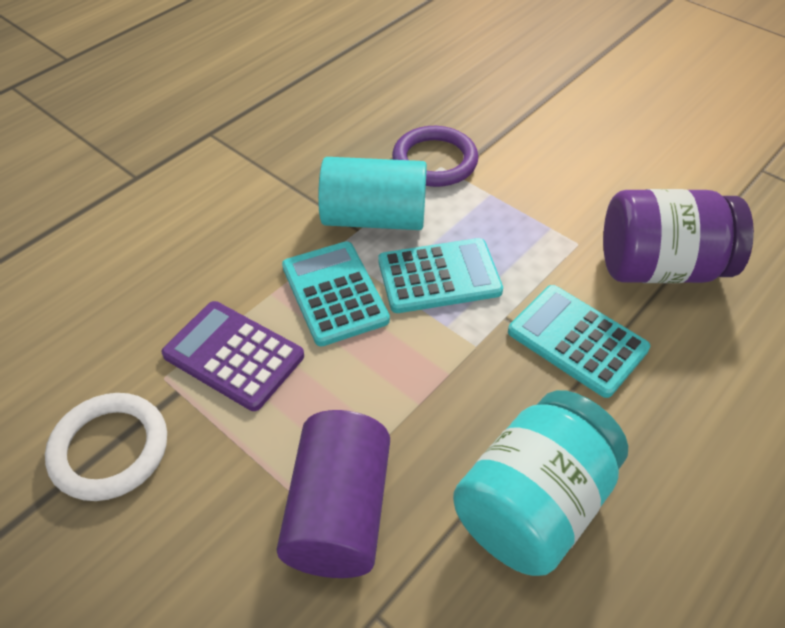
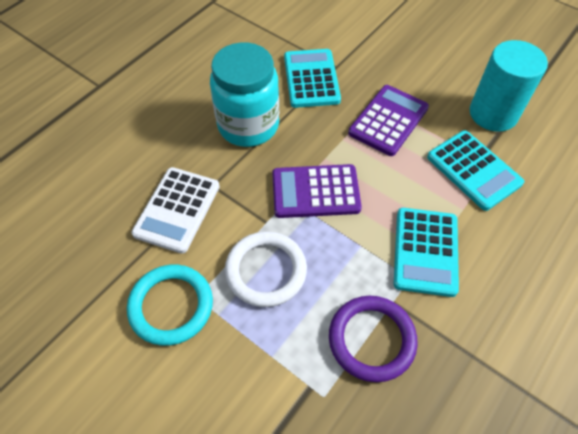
purple calculator: [161,301,304,411] = 1 -> [272,164,362,218] [348,85,429,156] = 2
purple cylinder: [276,410,390,578] = 1 -> none = 0
purple jar: [603,189,754,283] = 1 -> none = 0
turquoise ring: none = 0 -> [127,264,213,346] = 1
white calculator: none = 0 -> [131,167,220,254] = 1

